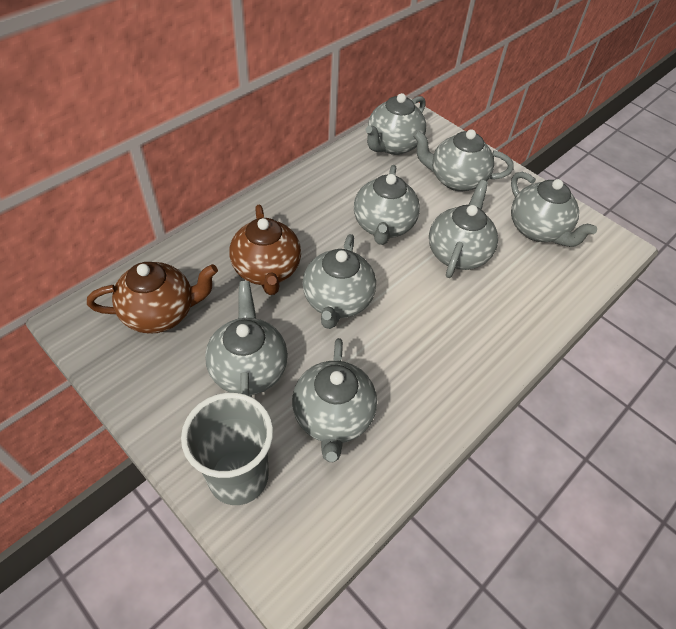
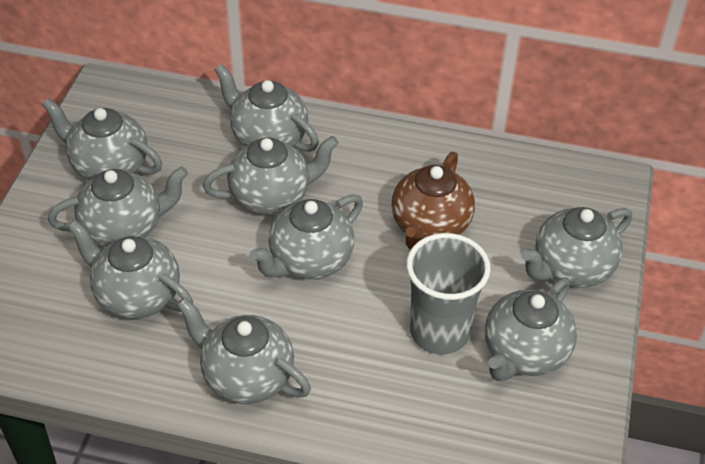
brown teapot: [87,262,218,334] [229,205,301,295] = 2 -> [392,151,475,250] = 1
grey teapot: [205,281,288,397] [292,338,377,462] [303,234,376,329] [354,165,420,245] [366,93,426,155] [413,129,514,192] [429,180,498,278] [511,172,597,247] = 8 -> [42,98,162,180] [48,166,188,247] [67,220,193,319] [177,297,311,404] [203,136,339,214] [214,64,319,152] [249,194,363,279] [485,278,577,381] [522,207,632,287] = 9

